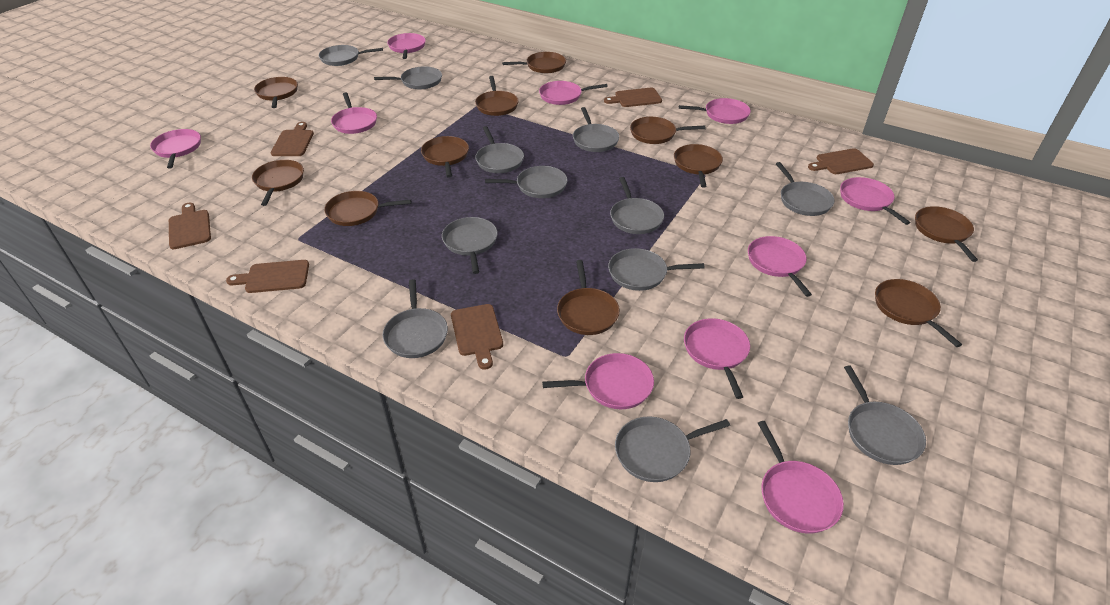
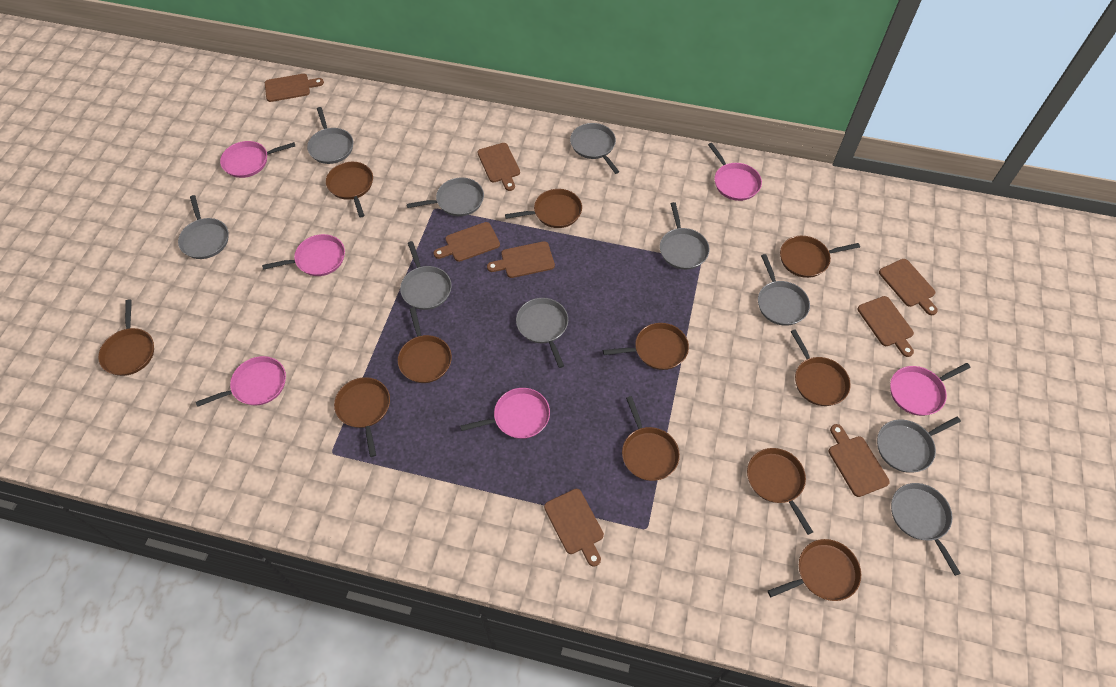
brown cutting board: [169,203,211,249] [226,260,309,293] [271,122,314,156] [451,304,503,370] [604,88,662,107] [808,148,874,174] = 6 -> [265,74,324,102] [434,222,500,262] [478,143,520,191] [487,241,555,278] [544,489,604,567] [829,424,890,497] [857,296,914,357] [879,259,938,315] = 8
grey pan: [319,45,383,66] [374,66,442,89] [383,279,448,358] [442,217,498,274] [475,126,524,173] [485,166,567,198] [573,107,619,152] [608,248,705,291] [610,177,664,234] [615,416,730,482] [776,162,835,216] [844,365,926,465] = 12 -> [178,195,229,259] [307,107,353,164] [400,241,452,310] [407,178,484,216] [516,298,568,368] [570,123,619,174] [660,202,710,270] [758,254,810,326] [877,417,961,473] [891,483,961,576] = 10
pink pan: [150,129,201,169] [331,92,377,134] [387,33,426,59] [539,81,608,105] [542,353,654,409] [679,98,751,124] [684,318,750,399] [748,236,812,297] [758,421,844,534] [840,177,910,225] = 10 -> [196,356,286,407] [220,141,295,178] [262,234,345,276] [460,388,550,439] [708,143,762,201] [890,363,971,416] = 6

